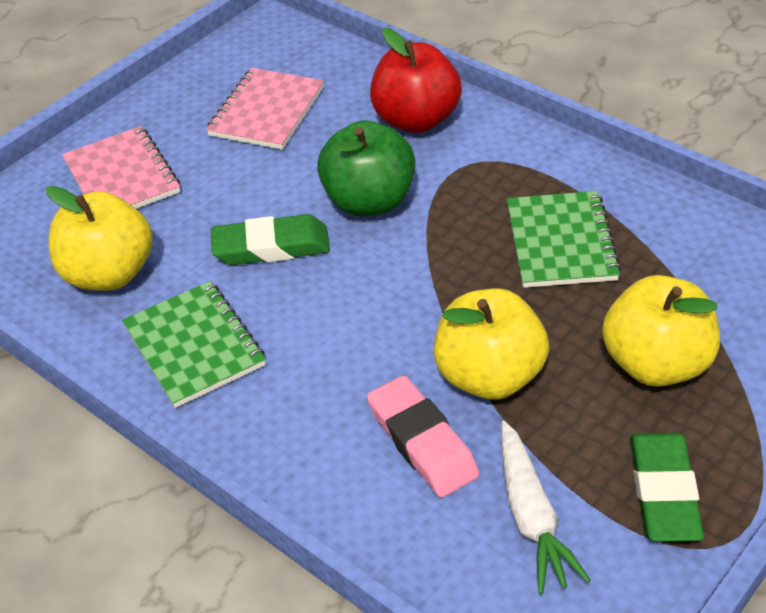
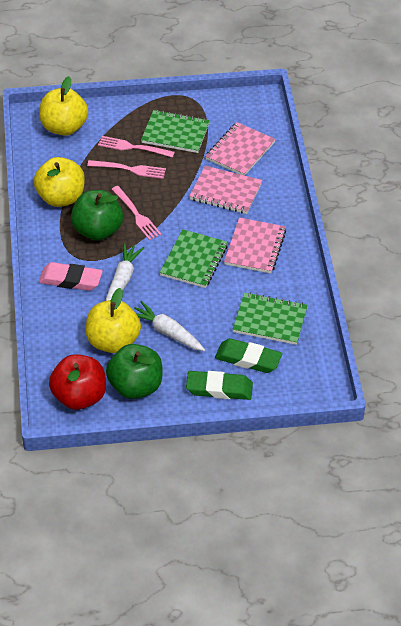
green apple: [317,121,415,216] = 1 -> [71,190,123,241] [106,344,162,399] = 2
green notebook: [122,281,266,408] [507,191,621,288] = 2 -> [141,110,210,153] [160,229,228,288] [233,292,308,345] = 3
pink fork: none = 0 -> [87,160,166,179] [98,136,175,158] [112,186,162,240] = 3
pink notebook: [62,126,180,209] [206,68,324,150] = 2 -> [189,166,262,214] [205,122,276,176] [224,217,286,273] = 3
white carrot: [501,420,591,594] = 1 -> [106,243,144,301] [134,301,205,351] = 2

